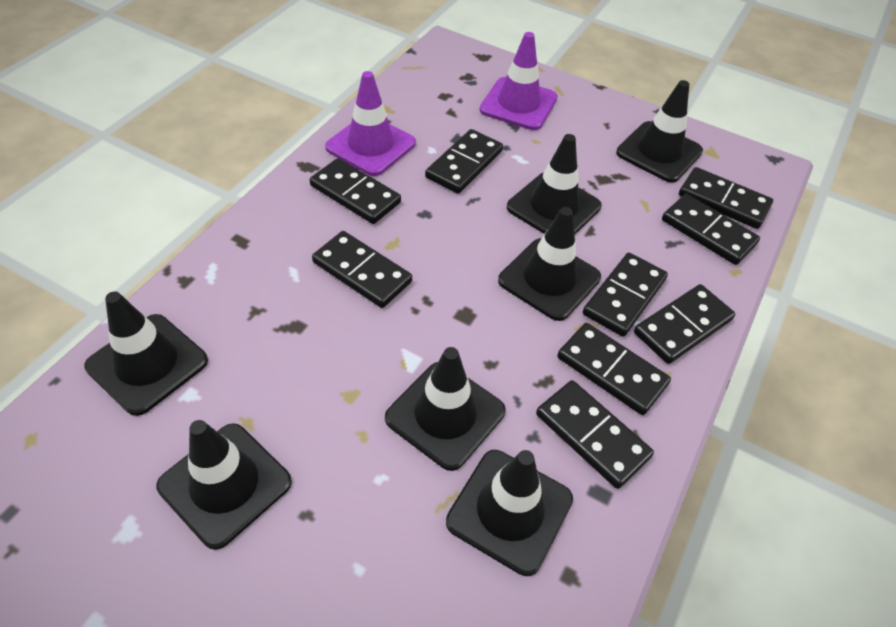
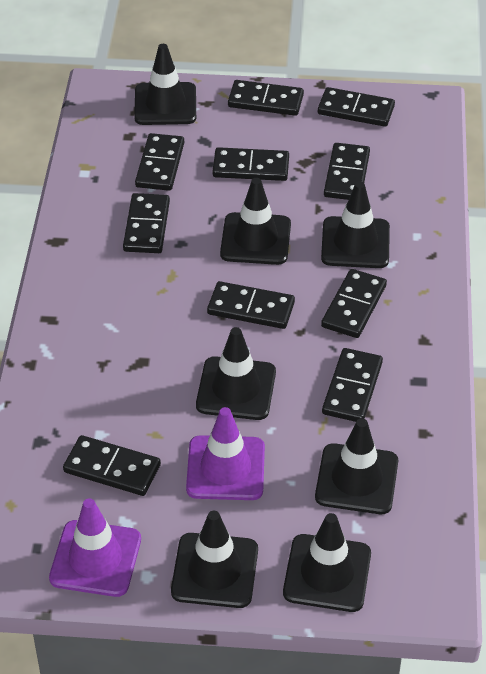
black domino: [310,158,401,224] [312,231,412,308] [425,129,503,194] [536,380,654,489] [557,323,671,415] [583,253,668,337] [634,284,735,364] [662,194,760,265] [679,167,773,229] = 9 -> [63,435,161,496] [123,193,170,253] [135,133,184,191] [207,281,295,329] [213,147,289,181] [228,80,304,116] [318,87,395,127] [321,269,387,338] [322,348,383,422] [324,143,370,200] = 10

